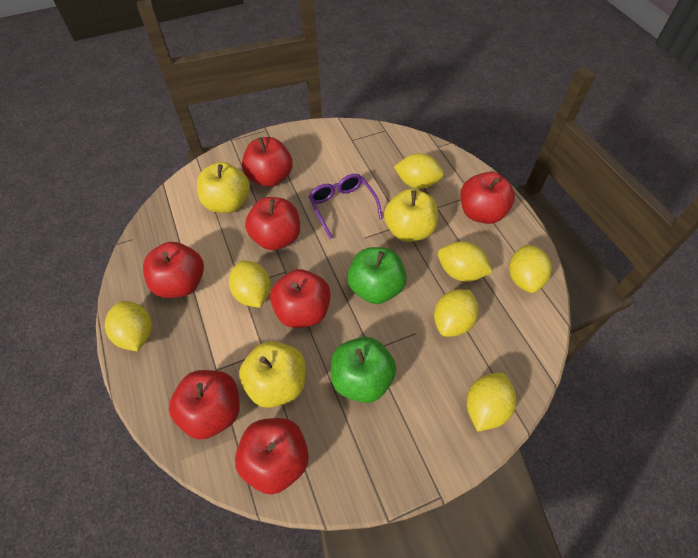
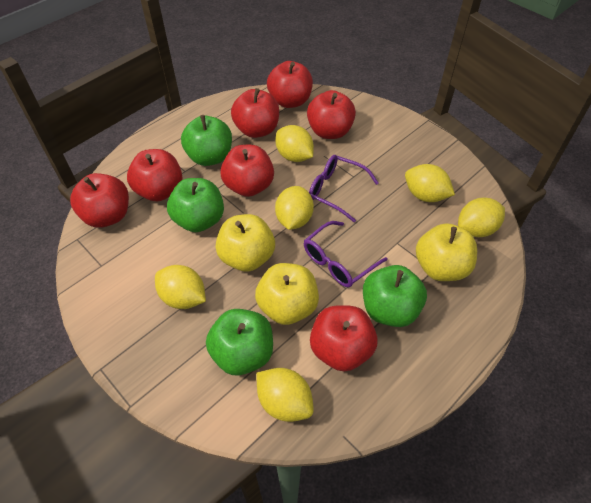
green apple: [331,337,396,403] [347,247,407,304] = 2 -> [167,178,224,232] [181,115,232,166] [206,309,273,375] [363,265,427,327] = 4
purple glasses: [309,174,383,239] = 1 -> [304,221,387,287] [309,155,379,222] = 2
yellow lemon: [105,301,152,351] [229,261,271,308] [394,153,444,189] [434,289,479,337] [438,241,493,282] [467,373,516,432] [509,244,552,293] = 7 -> [155,265,206,309] [256,368,314,422] [275,186,314,230] [276,125,314,162] [405,164,455,202] [458,198,505,237] = 6

